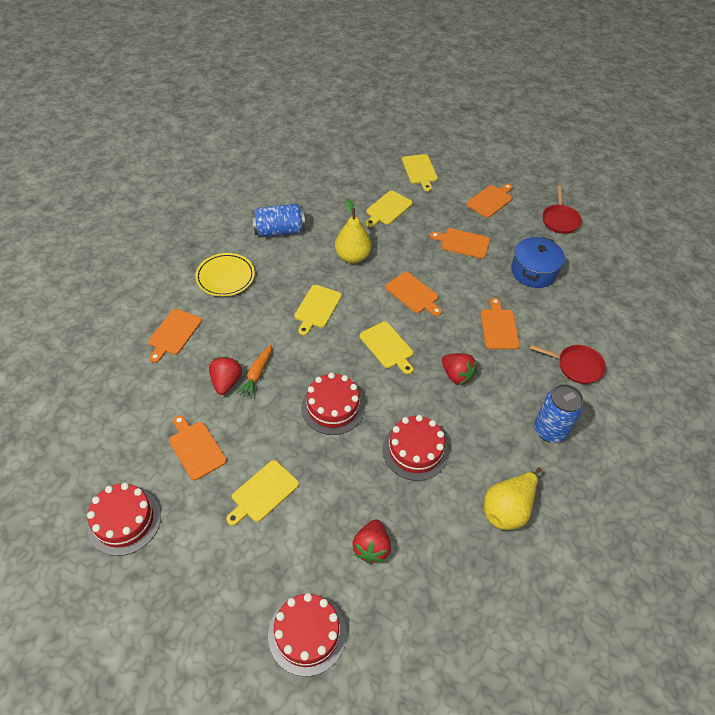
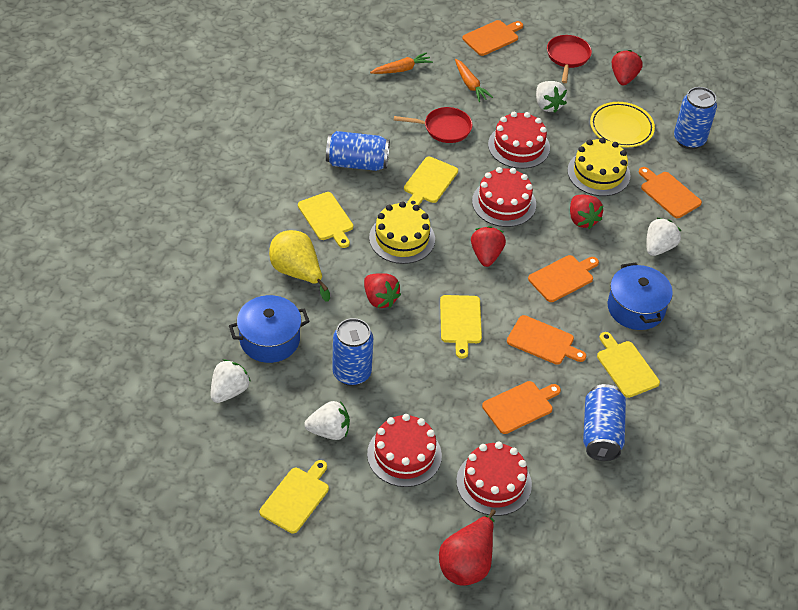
blue can: [252,204,305,237] [534,384,583,443] = 2 -> [326,131,390,171] [332,318,373,386] [583,384,626,461] [674,87,717,150] = 4
blue pot: [511,237,565,288] = 1 -> [229,295,310,363] [608,262,673,330] = 2
orange carrot: [236,344,272,399] = 1 -> [370,52,433,74] [455,59,493,102] = 2
orange cutting board: [148,309,202,363] [169,415,227,480] [385,272,442,316] [430,228,490,259] [466,184,512,218] [480,298,520,349] = 6 -> [462,20,523,56] [482,381,561,434] [507,315,586,365] [528,255,599,302] [639,167,702,218] = 5
red pear: none = 0 -> [439,509,496,586] = 1
red strawberry: [209,357,242,395] [352,519,391,564] [442,353,477,385] = 3 -> [364,273,401,308] [471,226,506,267] [570,195,603,229] [612,50,643,86] = 4
white strawberry: none = 0 -> [211,360,251,403] [304,401,350,440] [536,81,567,113] [646,218,681,256] = 4
yellow cake: none = 0 -> [369,201,435,264] [567,138,630,196] = 2
yellow pear: [335,198,372,263] [484,467,541,530] = 2 -> [269,230,330,302] = 1

